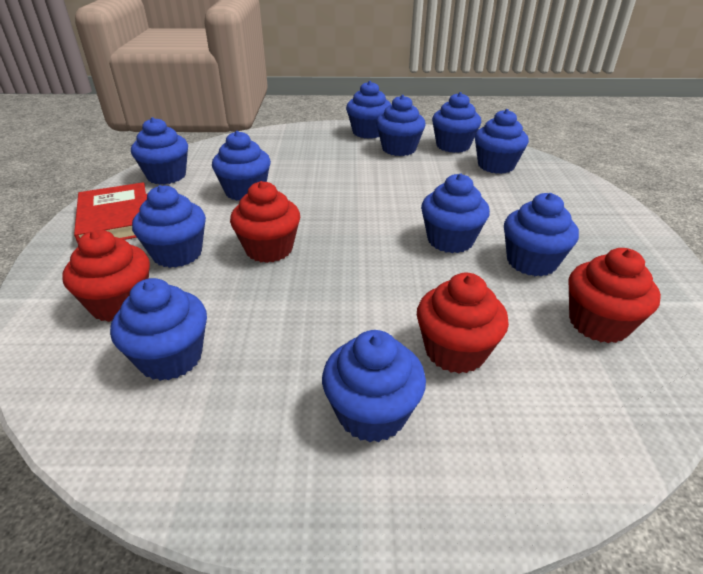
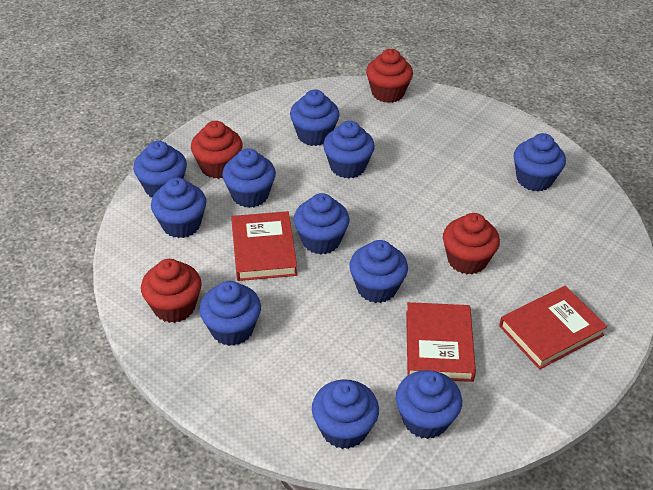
red book: [74,182,147,243] = 1 -> [231,211,297,281] [406,302,476,382] [499,286,607,370] = 3

